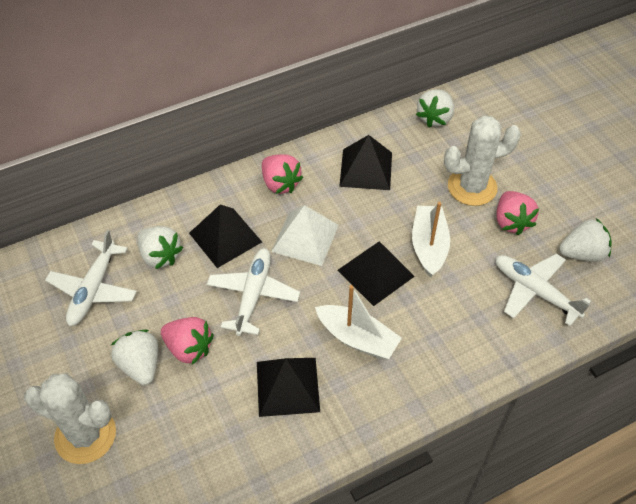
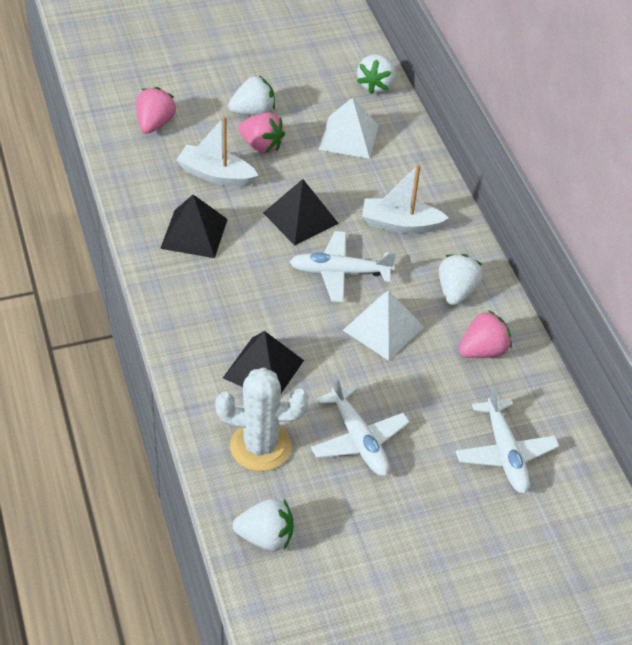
black pyramid: [189,204,262,268] [257,358,320,417] [338,241,415,306] [339,135,392,190] = 4 -> [160,195,228,258] [223,331,304,393] [263,179,339,246] = 3
white cactus: [24,373,116,464] [444,115,521,206] = 2 -> [215,367,309,471] = 1
white pyramid: [271,205,339,266] = 1 -> [319,98,379,159] [343,290,424,361] = 2

